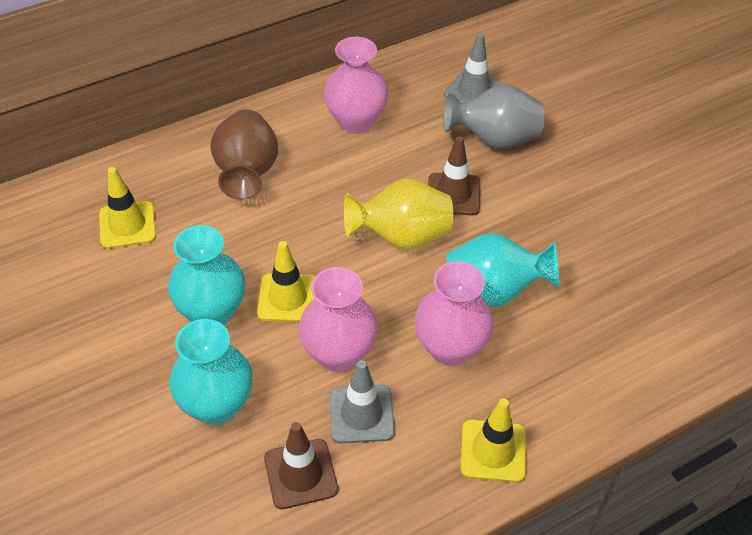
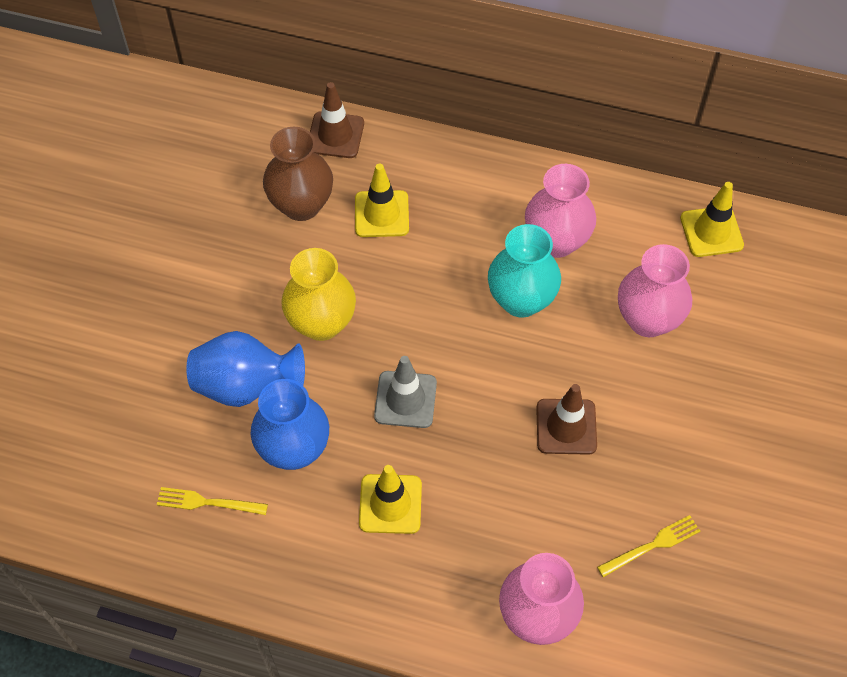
blue vase: none = 0 -> [186,331,305,407] [251,379,329,470] = 2
grey traffic cone: [330,360,395,443] [444,33,502,103] = 2 -> [374,356,437,428] = 1
grey vase: [443,84,545,150] = 1 -> none = 0
turquoise vase: [168,225,245,325] [169,319,253,425] [447,233,559,307] = 3 -> [488,224,561,318] = 1
yellow fork: none = 0 -> [157,487,268,515] [597,515,700,577] = 2

